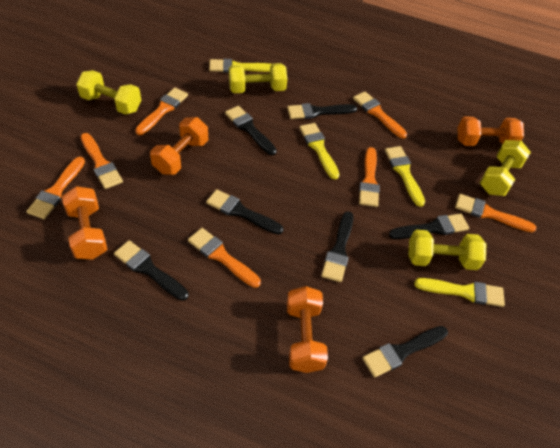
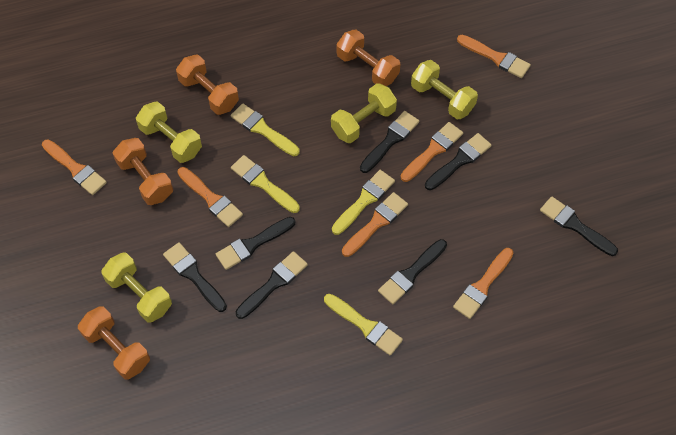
orange brush: [26,157,85,219] [81,133,123,189] [135,88,188,135] [188,228,261,288] [353,92,407,139] [359,147,380,207] [455,194,536,232] = 7 -> [42,140,107,195] [177,167,243,227] [342,192,408,257] [401,122,463,182] [453,248,513,319] [457,35,531,78] = 6

